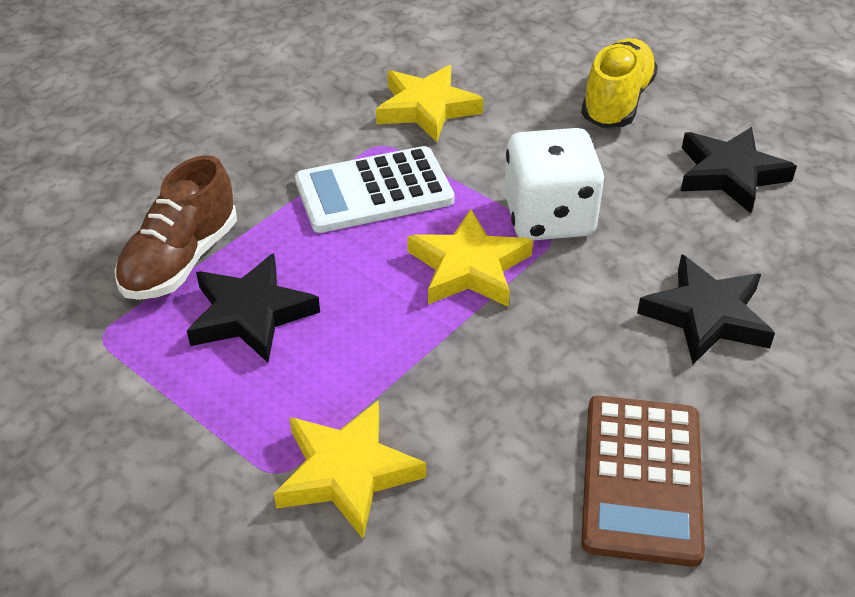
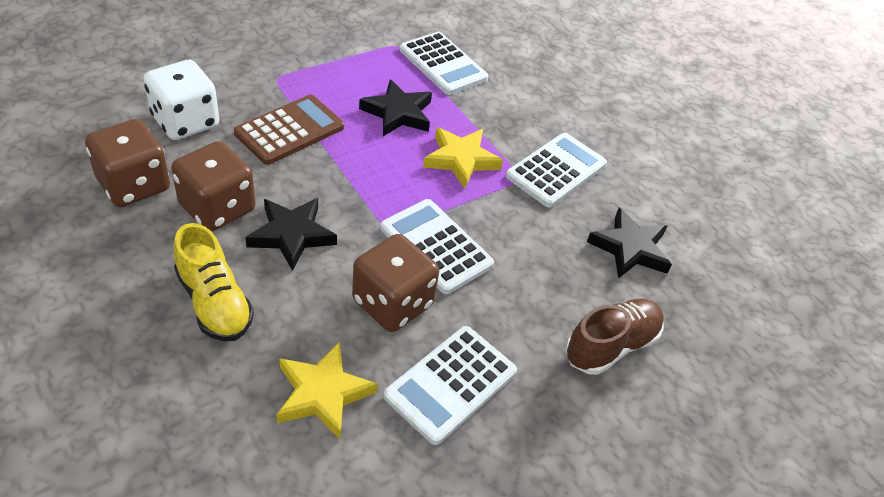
brown dice: none = 0 -> [85,119,170,207] [171,141,255,231] [352,234,439,332] = 3
white calculator: [295,146,454,233] = 1 -> [380,199,494,294] [383,326,517,445] [399,32,489,95] [506,133,607,208] = 4
yellow star: [274,400,426,539] [376,65,484,142] [407,209,533,307] = 3 -> [276,342,378,439] [423,127,503,189] = 2

